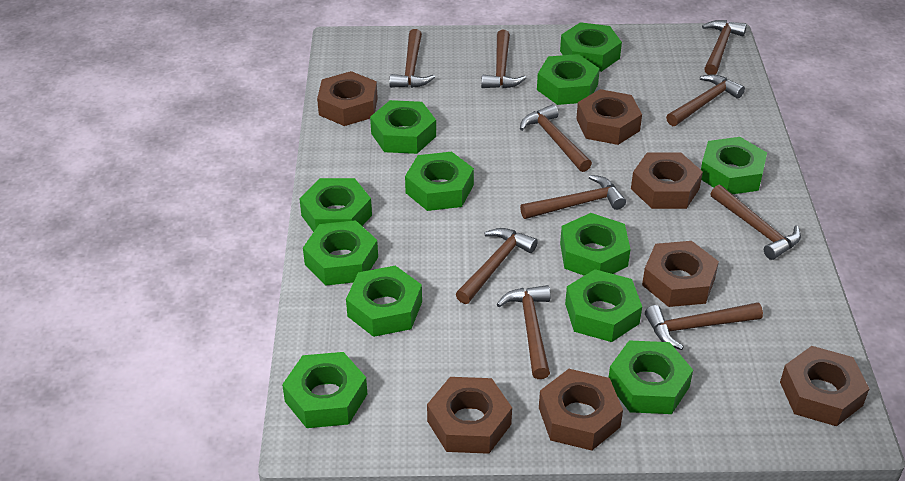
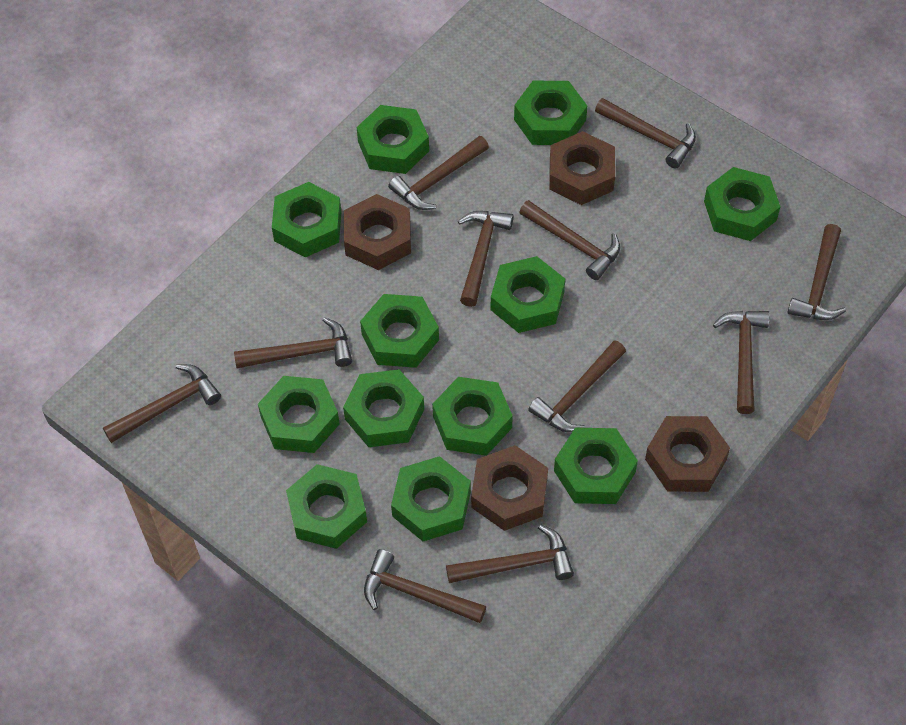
brown hammer: [389,29,435,88] [456,228,538,304] [481,30,526,88] [497,285,550,379] [520,104,592,172] [520,175,626,219] [645,302,763,350] [666,75,745,126] [702,20,747,75] [710,185,801,260] = 10 -> [103,364,221,443] [234,317,352,368] [364,549,486,623] [388,136,489,210] [446,524,574,583] [458,211,513,307] [519,200,620,280] [528,340,626,432] [595,98,696,169] [713,311,770,414] [787,224,846,320] = 11
brown nut: [317,71,378,126] [427,377,512,454] [539,369,623,451] [576,89,642,145] [631,153,703,209] [642,241,719,307] [780,346,869,426] = 7 -> [344,194,411,270] [471,445,548,531] [549,131,615,205] [645,416,730,492] = 4

